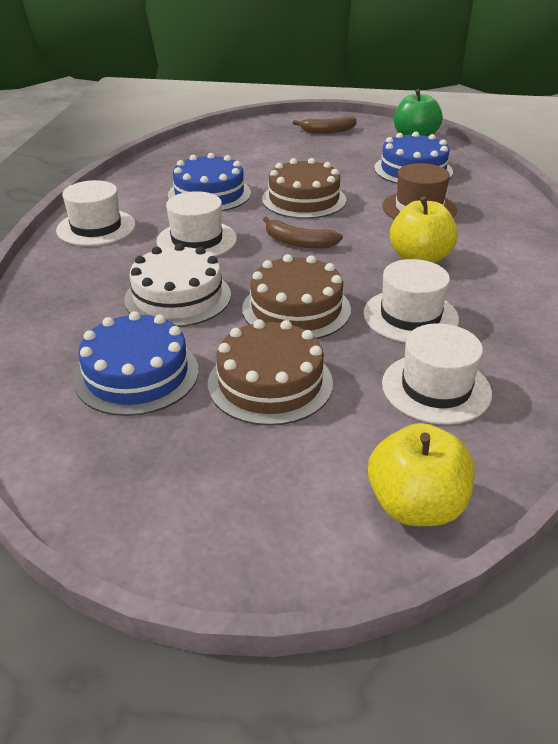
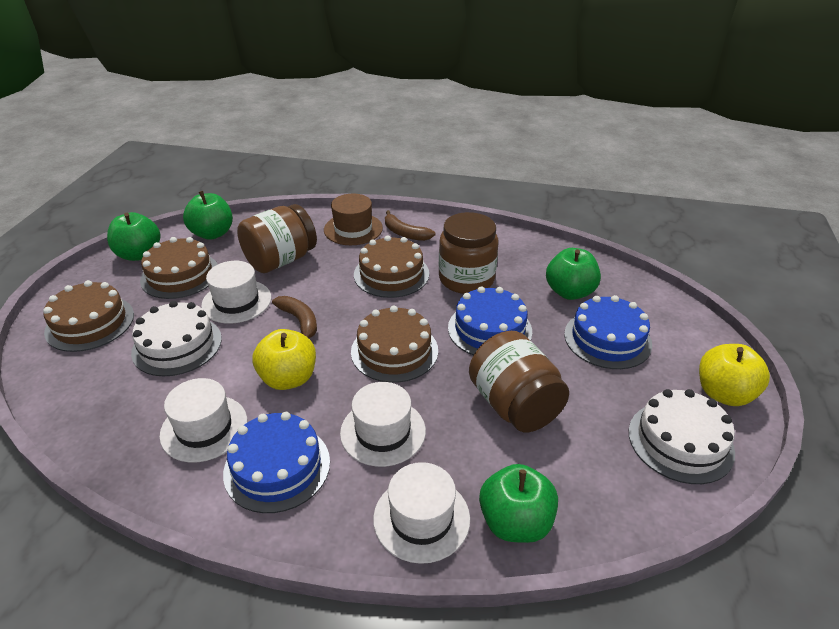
brown cake: [208,319,333,426] [242,254,351,339] [262,158,346,219] = 3 -> [43,280,134,352] [140,237,218,299] [351,305,438,383] [354,235,429,298] = 4
brown jar: none = 0 -> [237,204,317,273] [439,212,499,294] [469,331,569,432] = 3
green apple: [394,89,443,136] = 1 -> [107,212,160,261] [183,191,233,240] [479,464,558,543] [546,248,601,300] = 4
white cake: [124,243,231,327] = 1 -> [131,301,222,376] [629,389,735,484] = 2

